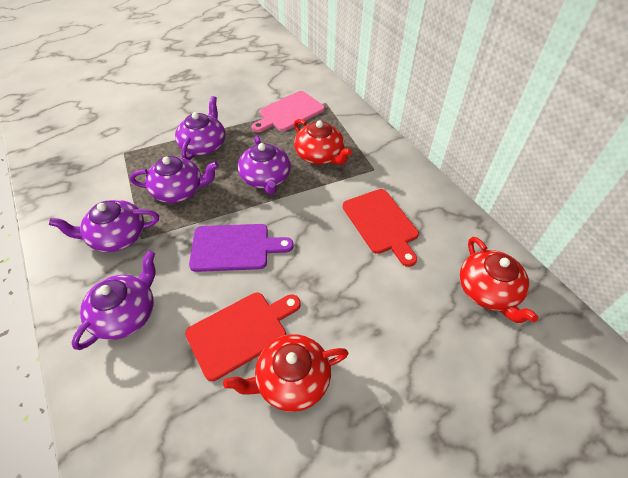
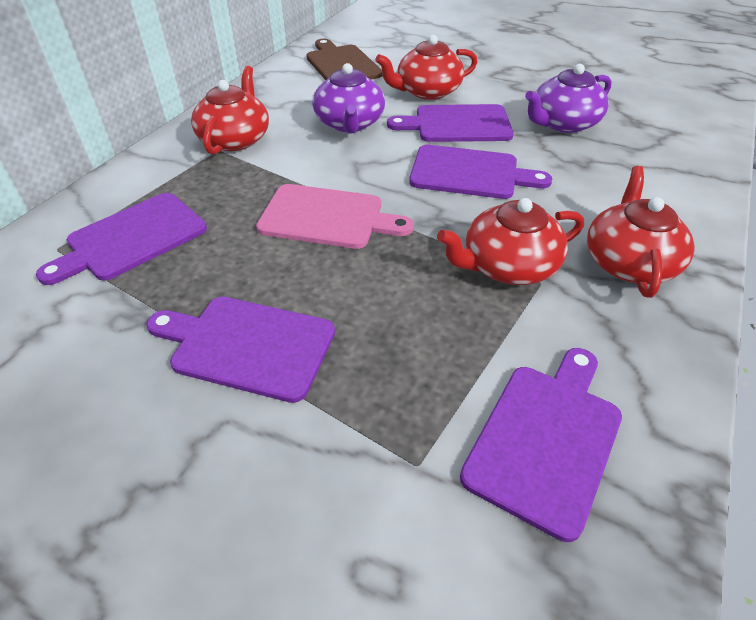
brown cutting board: none = 0 -> [306,39,382,80] = 1
purple cutting board: [189,224,294,272] = 1 -> [36,193,207,285] [147,297,335,403] [387,104,513,142] [409,145,552,199] [460,348,622,542] = 5
purple teapot: [49,200,159,252] [72,251,156,350] [130,156,219,203] [175,96,226,160] [238,136,291,195] = 5 -> [312,63,385,133] [525,64,612,133] = 2
red cutting board: [185,293,301,381] [343,189,419,267] = 2 -> none = 0
red teapot: [223,334,349,412] [294,119,352,165] [460,237,538,323] = 3 -> [191,66,269,155] [375,35,477,100] [437,198,584,285] [587,166,695,298] = 4

